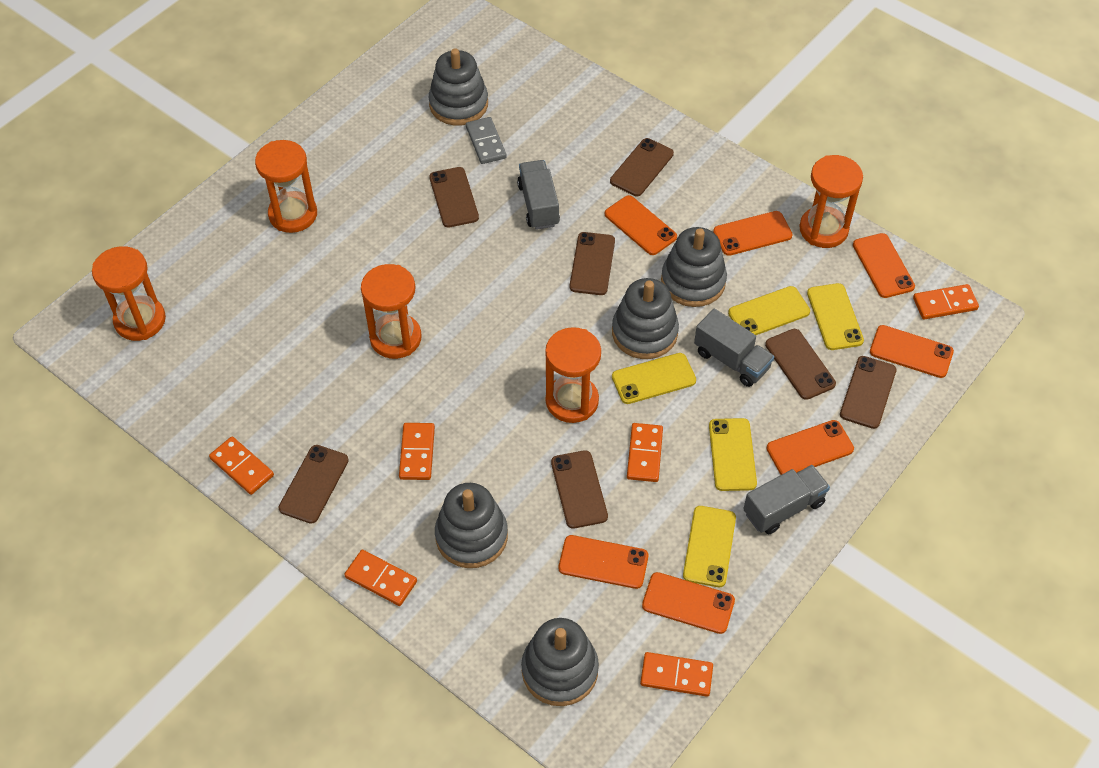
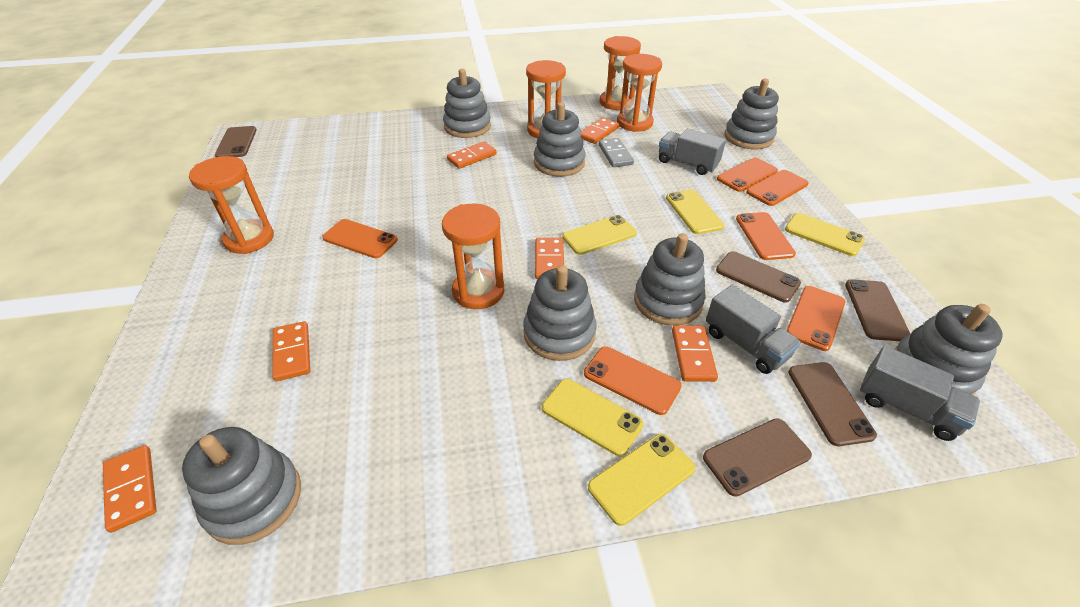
brown phone: [279,445,349,524] [429,167,479,228] [551,450,608,529] [569,232,615,295] [610,138,674,196] [765,329,836,400] [840,356,897,429] = 7 -> [215,126,257,157] [703,418,812,497] [716,251,801,303] [788,362,877,446] [845,279,910,341] = 5
grey stacking toy: [429,48,488,125] [435,483,508,568] [521,618,599,706] [612,278,679,359] [661,227,727,307] = 5 -> [182,427,301,545] [443,69,491,138] [523,265,597,361] [534,102,586,177] [634,233,706,326] [725,79,779,149] [895,304,1003,396] = 7
orange phone: [559,535,648,589] [605,195,677,255] [642,572,735,634] [713,211,793,256] [766,420,854,475] [853,233,915,298] [870,325,954,378] = 7 -> [322,219,398,258] [584,346,682,415] [717,158,778,192] [736,212,796,260] [746,170,809,206] [786,286,845,351] = 6

